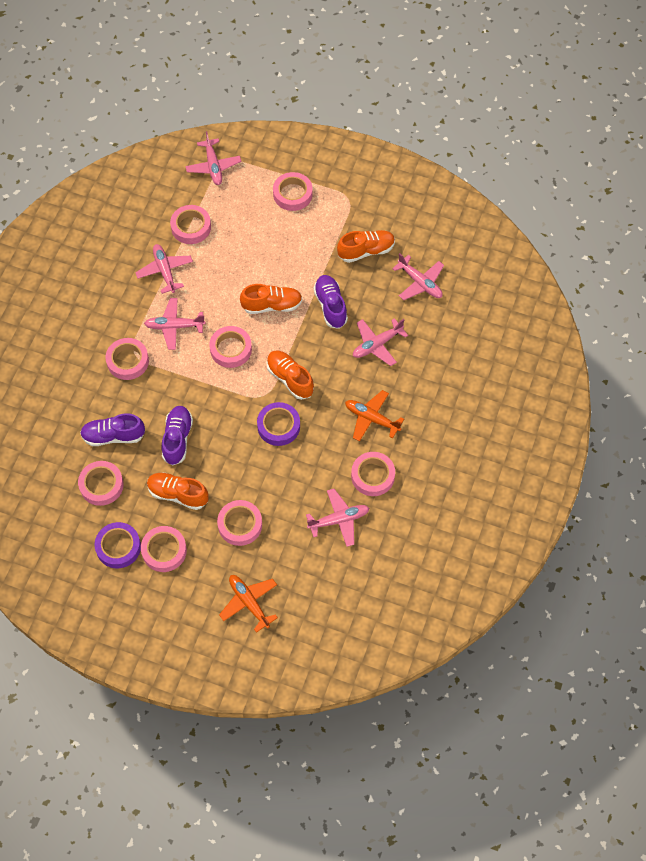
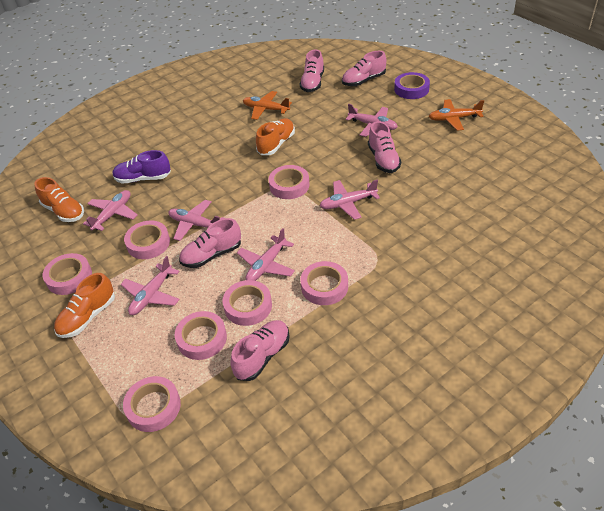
orange shoe: [147,472,209,510] [240,284,303,314] [267,351,314,400] [337,230,395,263] = 4 -> [34,177,84,222] [54,273,115,338] [256,118,295,155] = 3
pink shoe: none = 0 -> [179,218,241,268] [230,320,290,381] [300,49,324,92] [342,51,386,86] [368,121,401,173] = 5
pink tape: [78,461,124,506] [106,338,149,380] [141,526,187,572] [170,205,211,244] [209,326,252,368] [217,500,262,546] [273,172,313,211] [351,452,395,496] = 8 -> [43,253,92,295] [123,376,181,432] [124,220,170,259] [175,311,227,360] [222,280,272,326] [268,165,309,199] [300,261,348,305] = 7
purple shoe: [80,413,145,446] [162,406,193,466] [313,275,348,329] = 3 -> [112,150,171,183] = 1
purple tape: [94,522,141,568] [257,402,300,446] = 2 -> [394,72,430,99] = 1

